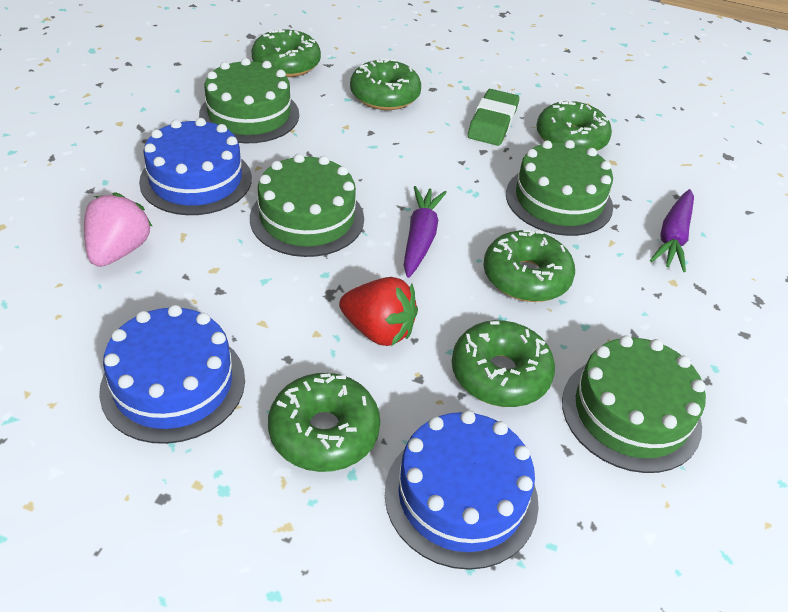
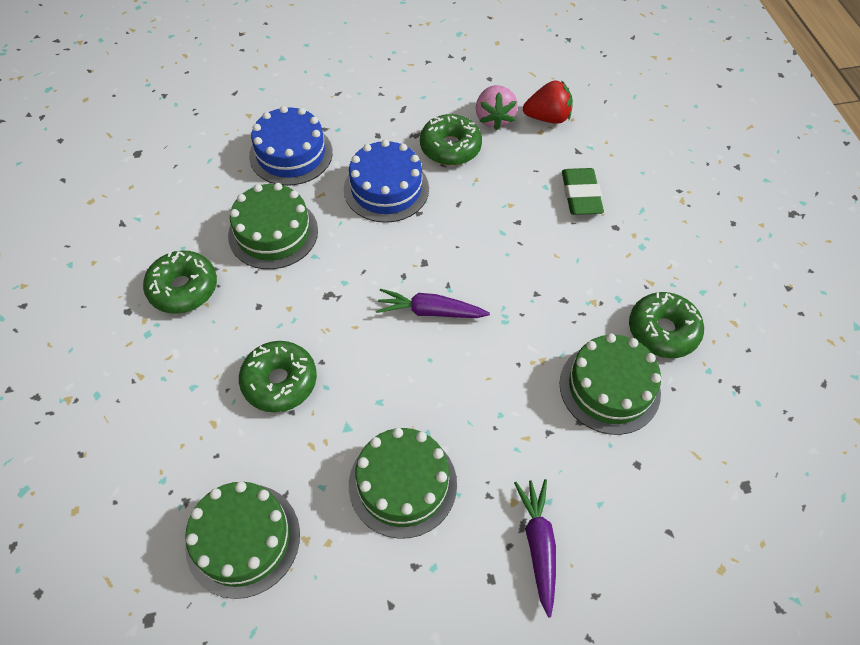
blue cake: [99,305,245,444] [139,118,252,215] [385,410,539,570] = 3 -> [249,106,333,186] [344,140,429,223] = 2
green donut: [251,28,321,77] [268,373,380,472] [350,58,421,110] [452,320,555,407] [483,229,575,302] [536,99,612,151] = 6 -> [143,250,217,314] [239,341,317,412] [420,114,482,165] [629,292,704,358] = 4

